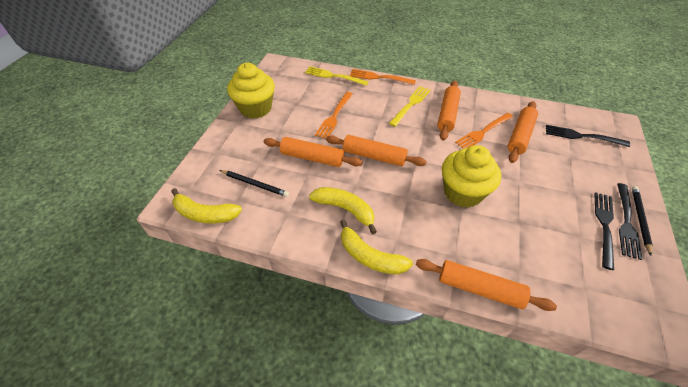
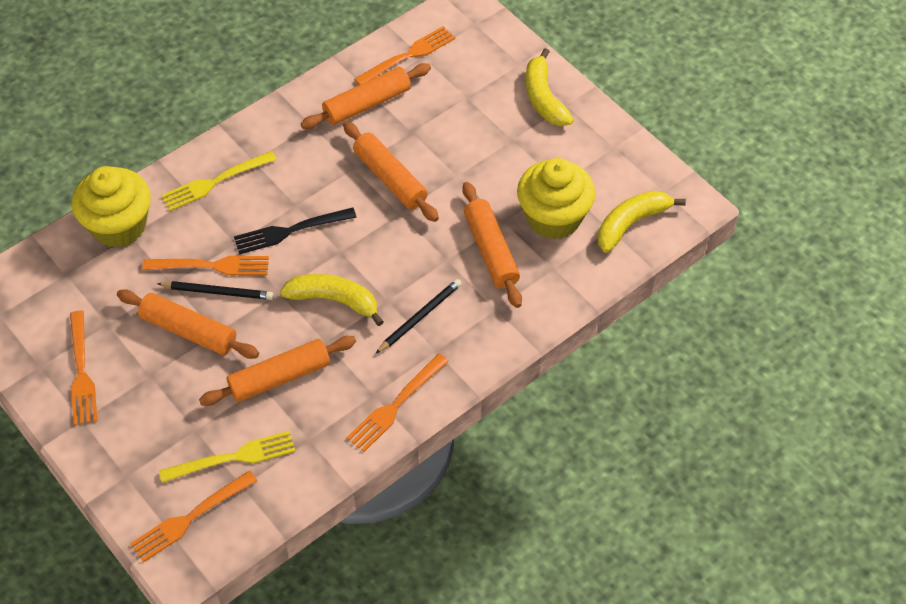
black fork: [546,125,630,147] [594,192,614,270] [617,183,642,260] = 3 -> [234,208,357,254] = 1
orange fork: [315,92,353,139] [350,69,416,85] [455,113,513,148] = 3 -> [70,311,98,425] [130,470,258,562] [142,256,269,275] [347,353,449,452] [354,26,455,85] = 5

